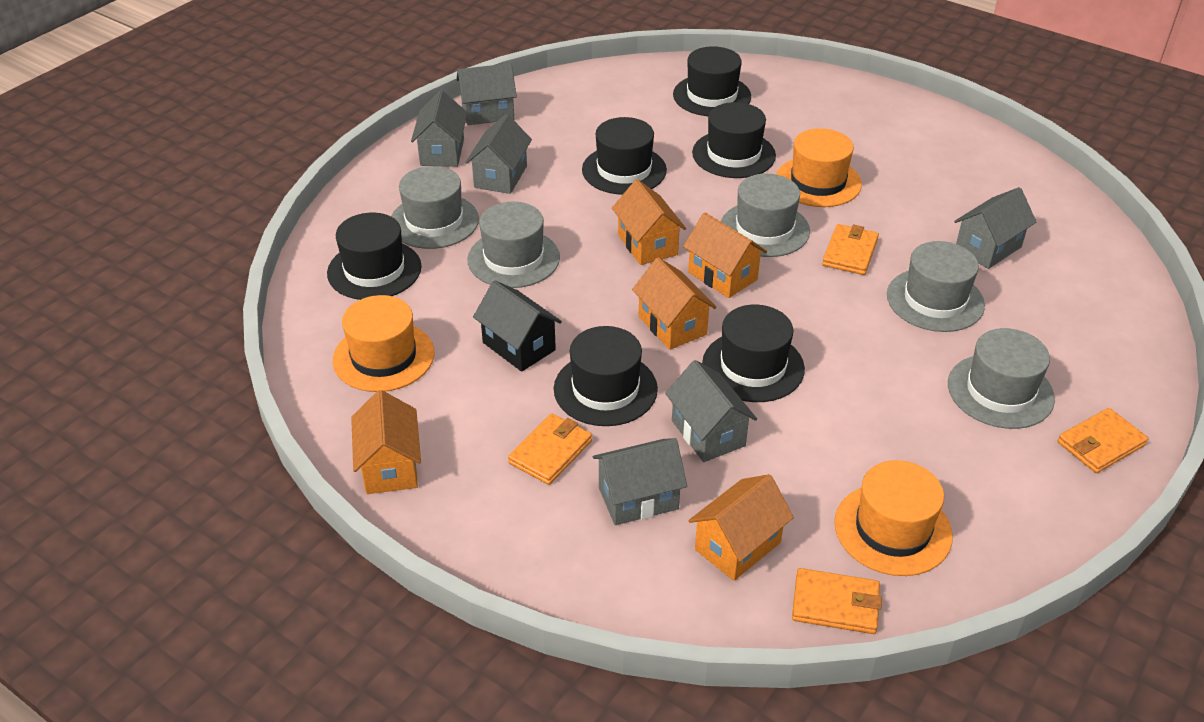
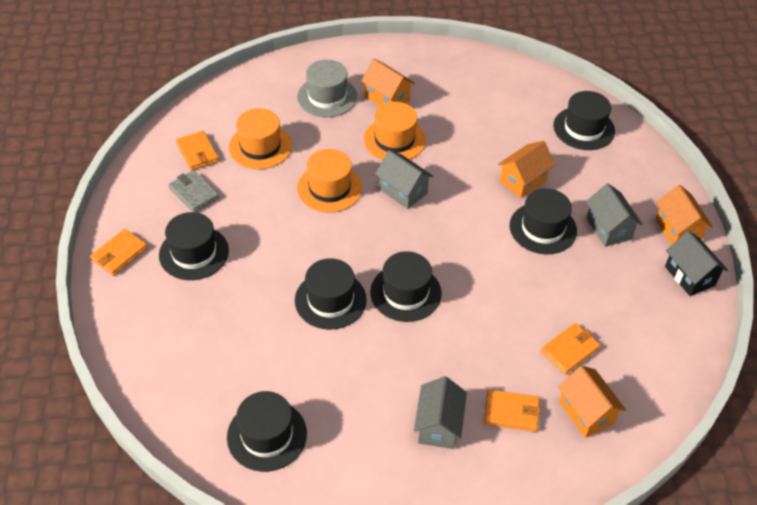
grey hat: [391,166,479,249] [467,202,560,288] [721,174,810,257] [887,241,985,332] [948,328,1055,429] = 5 -> [297,60,357,117] = 1
grey house: [411,90,468,167] [456,63,517,125] [465,114,532,194] [593,438,687,525] [665,360,757,462] [954,187,1036,269] = 6 -> [375,150,433,209] [414,376,467,449] [586,183,642,247] = 3
grey wallet: none = 0 -> [169,170,219,212] = 1
orange house: [351,390,421,494] [612,179,686,265] [632,257,717,350] [683,212,767,298] [689,474,794,581] = 5 -> [361,59,414,106] [498,141,555,198] [558,365,626,438] [656,185,713,245] = 4

